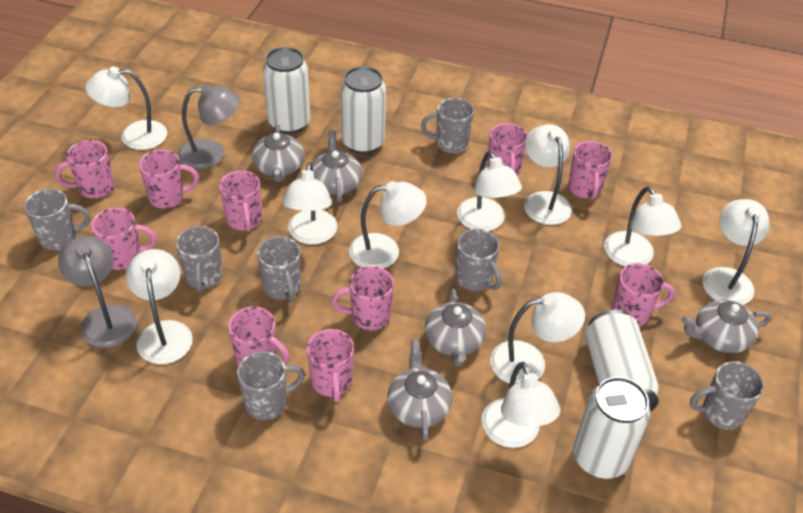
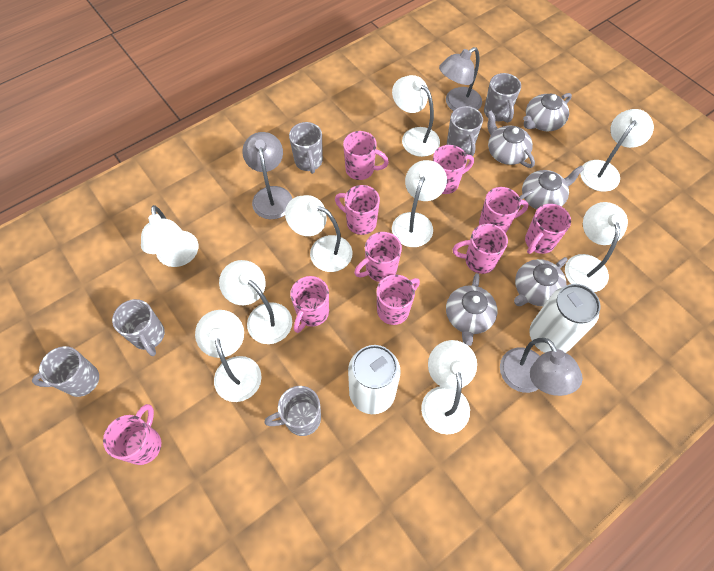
grey lamp: [58,236,137,348] [178,84,240,170] = 2 -> [242,132,292,219] [439,47,482,111] [500,338,583,396] = 3
grey mug: [24,189,90,250] [176,226,223,292] [237,351,305,420] [257,236,301,302] [421,98,474,153] [455,228,502,291] [690,361,764,429] = 7 -> [32,346,99,397] [112,299,165,356] [264,386,321,436] [289,122,323,174] [447,106,483,156] [484,73,521,123] = 6
white can: [263,47,310,134] [341,66,386,154] [573,377,650,479] [585,309,659,412] = 4 -> [348,345,401,414] [529,284,601,353] = 2
white lamp: [85,67,167,150] [126,249,193,364] [283,162,337,244] [349,181,427,269] [457,151,522,231] [481,362,560,448] [490,292,585,384] [524,124,572,225] [604,186,681,266] [703,199,769,305] = 10 -> [141,205,198,267] [195,310,262,402] [219,260,292,344] [285,195,353,272] [392,75,440,157] [392,160,447,247] [421,340,477,434] [565,202,628,292] [580,109,654,192] = 9

